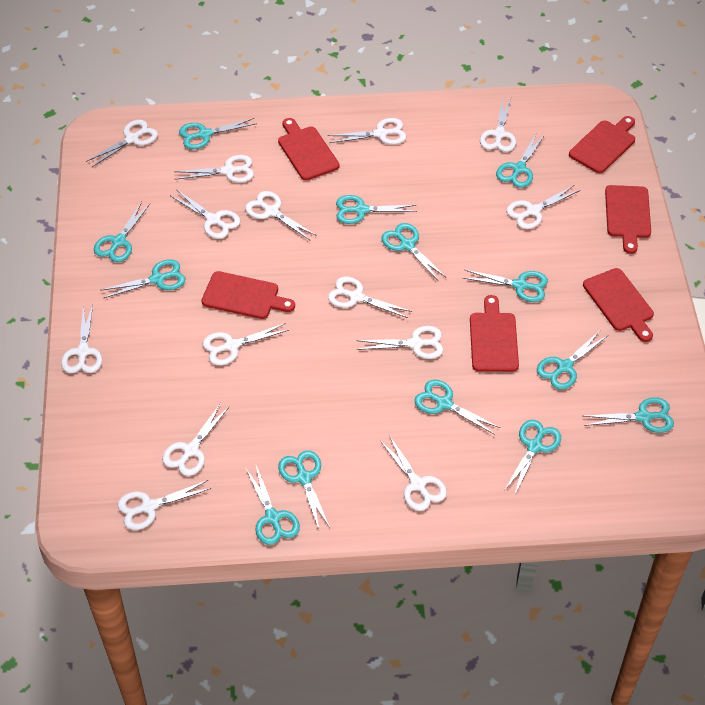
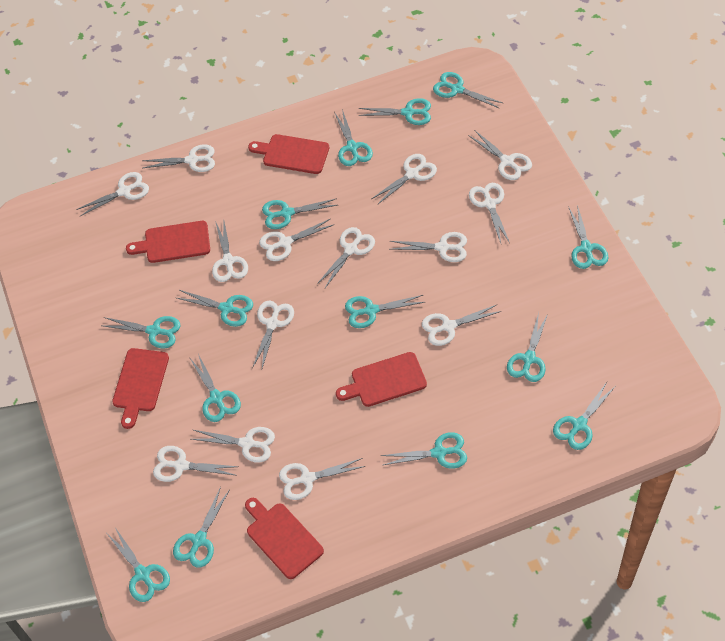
red cutting board: [202,271,295,319] [278,118,339,181] [470,295,519,372] [569,116,635,173] [583,268,654,342] [605,185,651,254] = 6 -> [112,348,169,429] [126,221,210,263] [245,498,324,579] [248,134,329,174] [336,352,427,407] = 5
turquoise scissors: [94,202,150,262] [100,259,185,298] [179,118,257,149] [246,466,300,545] [278,450,330,529] [336,195,417,224] [381,223,446,282] [414,380,500,435] [463,270,548,302] [496,132,545,188] [504,420,561,496] [537,331,607,390] [584,397,674,433] = 13 -> [104,316,180,349] [107,529,170,602] [173,487,229,568] [177,290,253,327] [189,354,241,422] [262,198,337,229] [334,109,373,166] [345,295,425,328] [359,98,431,125] [381,432,467,469] [433,72,503,109] [507,312,548,382] [553,382,615,450] [568,205,609,269] = 14

